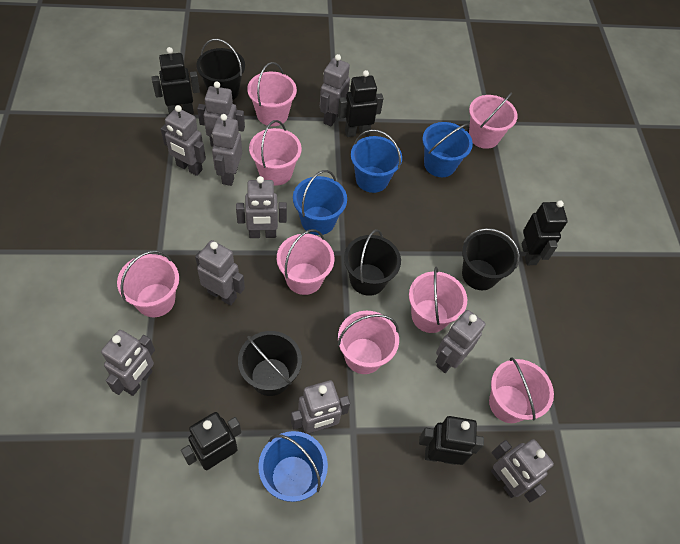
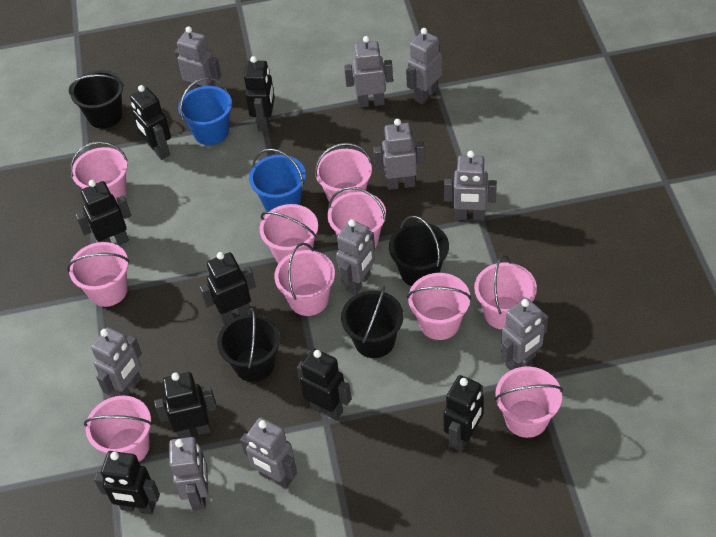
black robot: [152,47,200,114] [181,412,241,471] [338,70,383,137] [419,416,484,465] [522,200,568,265] = 5 -> [76,180,131,245] [94,451,160,515] [130,85,171,160] [154,372,217,438] [200,252,256,324] [244,56,275,132] [297,348,351,420] [443,375,484,452] = 8
blue bucket: [258,431,328,502] [293,170,347,235] [351,129,402,193] [422,122,473,177] = 4 -> [178,77,232,145] [249,149,306,212] = 2
pink bucket: [117,250,179,317] [247,62,297,126] [249,120,302,186] [277,229,335,295] [338,311,399,374] [409,267,467,333] [469,92,517,149] [489,357,554,423] = 8 -> [67,242,130,307] [70,141,128,204] [84,396,152,462] [260,204,318,263] [274,243,335,316] [315,143,372,204] [327,187,386,248] [407,273,472,340] [474,255,537,330] [495,366,563,438] = 10

